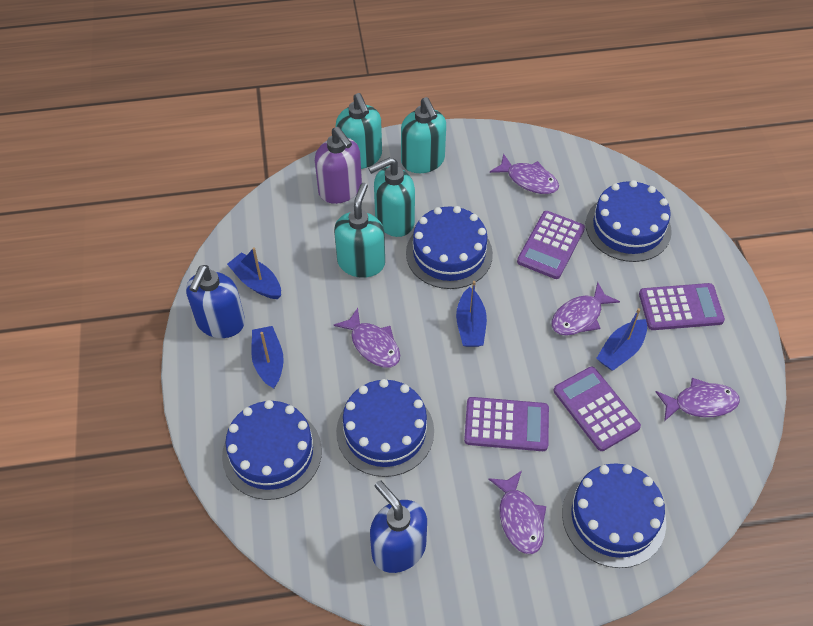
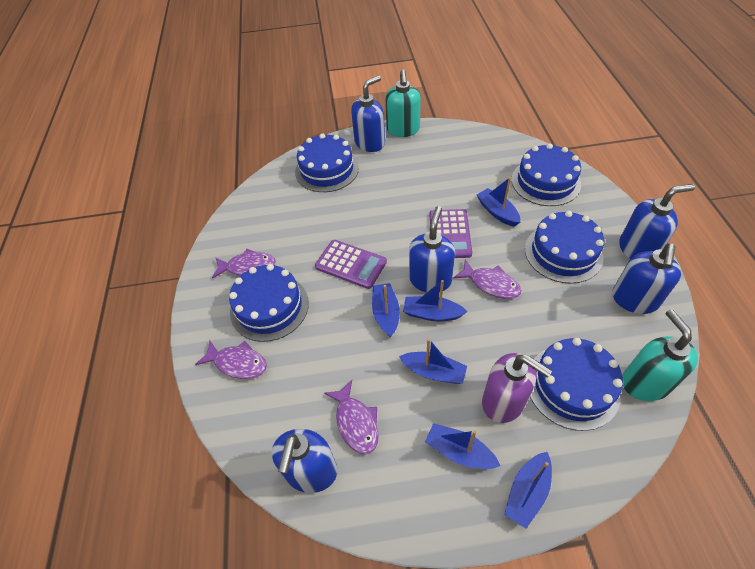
blue boat: [227,247,281,299] [251,326,284,389] [456,281,487,347] [596,308,647,371] = 4 -> [372,283,400,337] [399,338,467,384] [403,280,467,322] [425,423,500,469] [477,177,520,227] [504,452,552,529] = 6
blue soap dispenser: [186,265,245,338] [370,480,427,573] = 2 -> [272,429,337,493] [351,76,385,152] [409,206,455,292] [612,244,681,314] [619,184,695,259] = 5
purple calculator: [464,397,549,451] [517,211,585,279] [554,367,641,451] [639,283,725,330] = 4 -> [315,240,387,289] [430,209,472,258] = 2
purple fish: [333,308,400,368] [488,470,546,554] [490,153,559,194] [551,282,620,336] [656,378,740,421] = 5 -> [195,340,267,379] [212,249,276,279] [324,380,379,455] [453,259,521,299] = 4
turquoise soap dispenser: [334,183,385,278] [336,93,382,169] [368,157,415,237] [401,97,446,173] = 4 -> [385,70,421,137] [622,309,698,401] = 2

